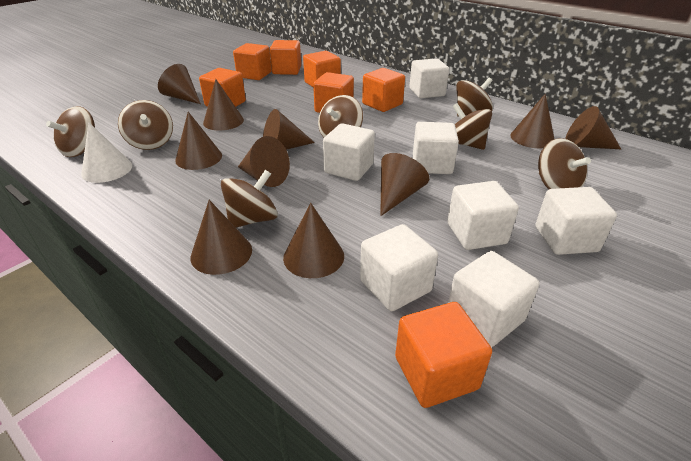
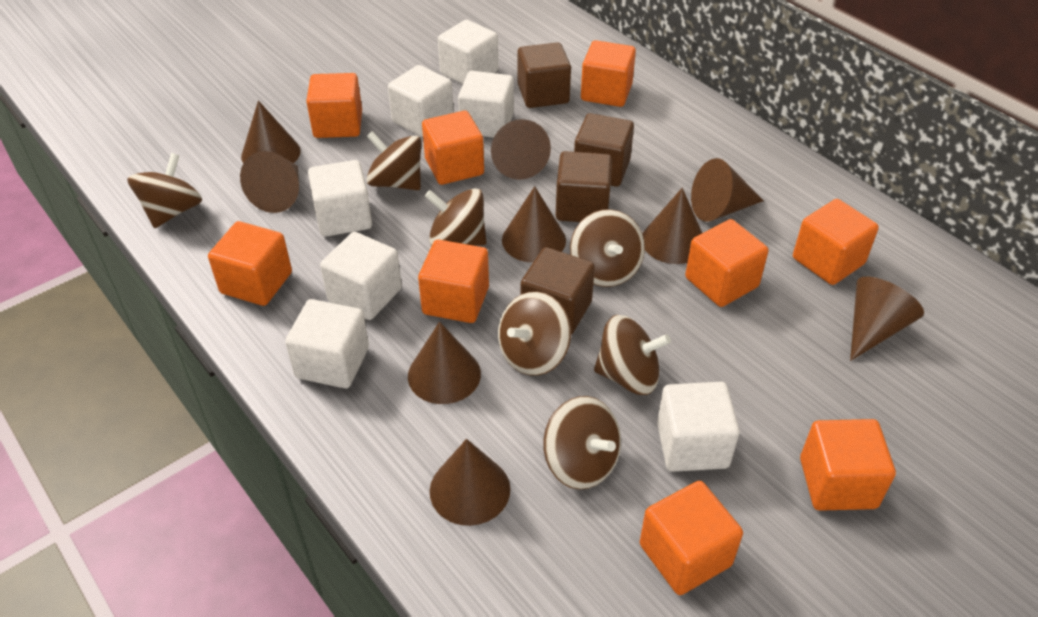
brown cone: [158,64,201,104] [175,112,222,170] [190,200,252,275] [203,79,244,130] [238,136,290,187] [263,109,315,150] [283,203,344,278] [380,153,429,216] [510,94,554,148] [565,106,621,149] = 10 -> [240,151,299,213] [241,100,301,163] [408,322,481,404] [430,439,510,526] [491,119,551,180] [502,186,566,263] [643,188,702,264] [691,158,764,222] [850,276,924,361] = 9
brown cube: none = 0 -> [518,42,571,108] [521,247,595,335] [556,151,612,222] [574,113,634,187] = 4
orange cube: [199,68,246,107] [233,43,272,80] [270,40,301,75] [303,51,341,87] [313,72,354,113] [362,68,405,112] [395,302,492,408] = 7 -> [208,221,292,306] [306,73,362,138] [418,240,489,323] [422,111,484,185] [581,40,636,107] [640,481,743,595] [685,219,769,307] [793,199,879,285] [800,419,896,511] = 9
white cone: [81,122,132,183] = 1 -> none = 0

